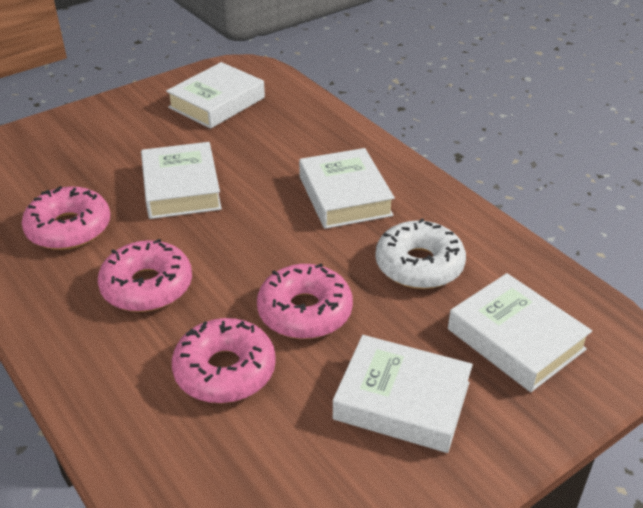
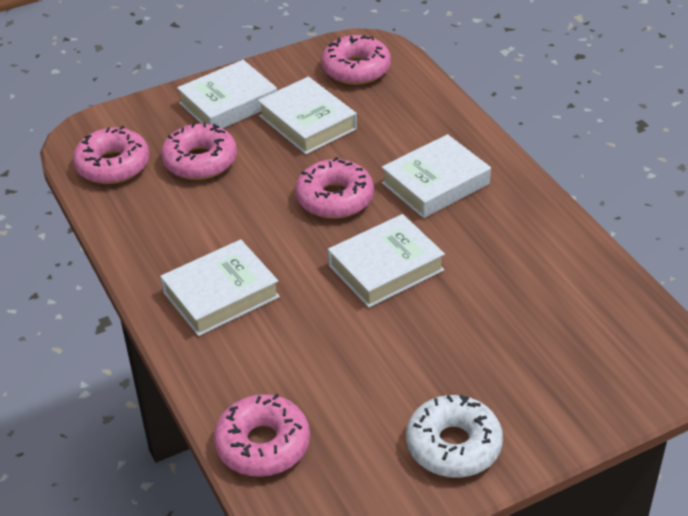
pink donut: [22,186,110,250] [98,239,192,312] [172,318,276,403] [257,264,353,339] = 4 -> [73,126,150,184] [161,122,237,180] [214,394,310,477] [295,157,374,219] [321,35,391,85] = 5

